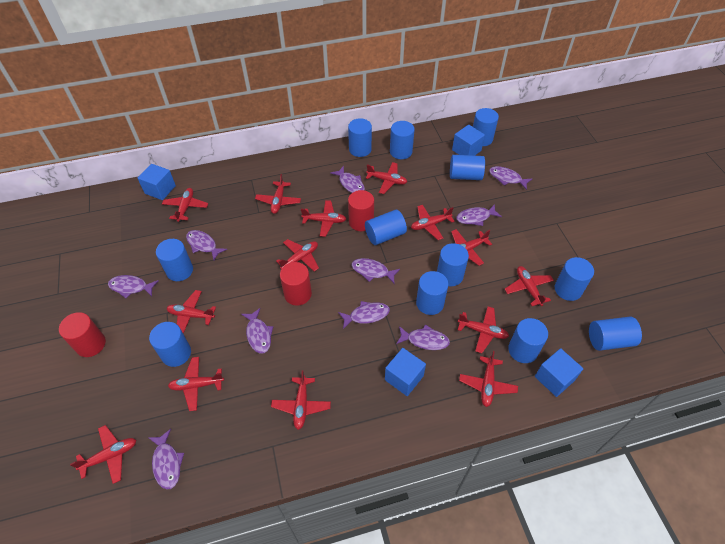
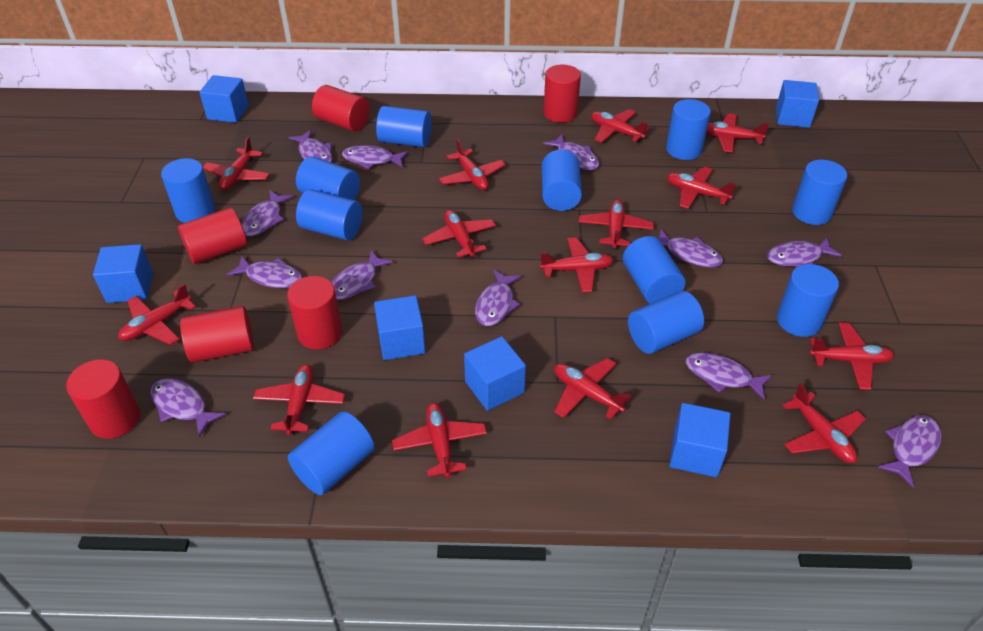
blue cube: [138,164,176,200] [385,348,426,396] [452,125,485,156] [535,348,583,397] = 4 -> [93,244,153,303] [199,75,249,123] [374,295,426,360] [464,337,526,411] [670,403,731,477] [776,80,819,128] = 6
blue cylinder: [149,322,191,367] [156,239,193,281] [348,118,372,157] [365,210,407,245] [390,121,415,159] [416,271,448,315] [437,243,469,286] [450,155,485,180] [473,108,499,146] [508,318,548,363] [555,257,594,301] [589,316,642,351] = 12 -> [161,158,215,223] [288,411,374,495] [296,156,360,200] [296,189,362,240] [376,106,432,147] [542,150,582,211] [623,236,685,304] [628,291,704,354] [666,99,711,160] [777,264,839,337] [792,160,847,225] = 11
purple fish: [108,275,159,298] [148,429,184,490] [186,230,227,260] [241,308,273,354] [330,166,365,193] [338,301,390,329] [351,258,400,283] [396,324,450,350] [456,204,502,226] [489,166,532,190] = 10 -> [150,378,226,437] [227,256,302,288] [241,190,293,236] [288,130,332,162] [331,250,393,300] [342,145,409,169] [475,270,521,326] [543,134,599,170] [659,229,723,268] [686,352,772,400] [767,238,842,267] [878,415,941,488] = 12
red cylinder: [59,312,106,357] [280,262,312,306] [348,190,374,231] = 3 -> [66,359,140,439] [178,207,247,264] [180,306,254,363] [287,276,342,350] [312,85,370,132] [543,65,581,123] = 6

